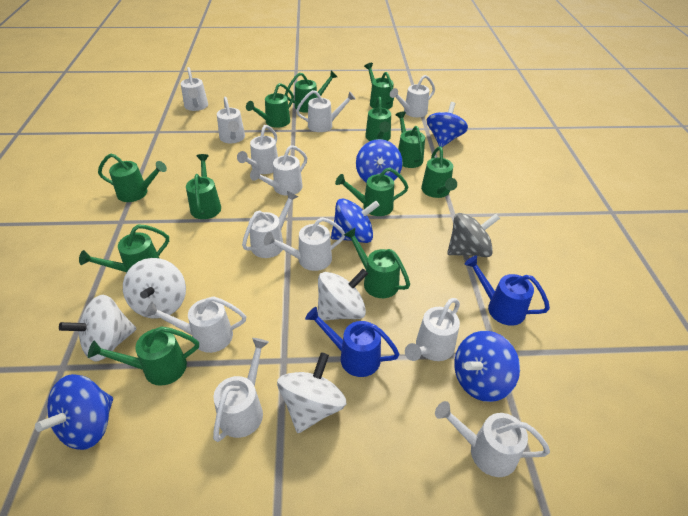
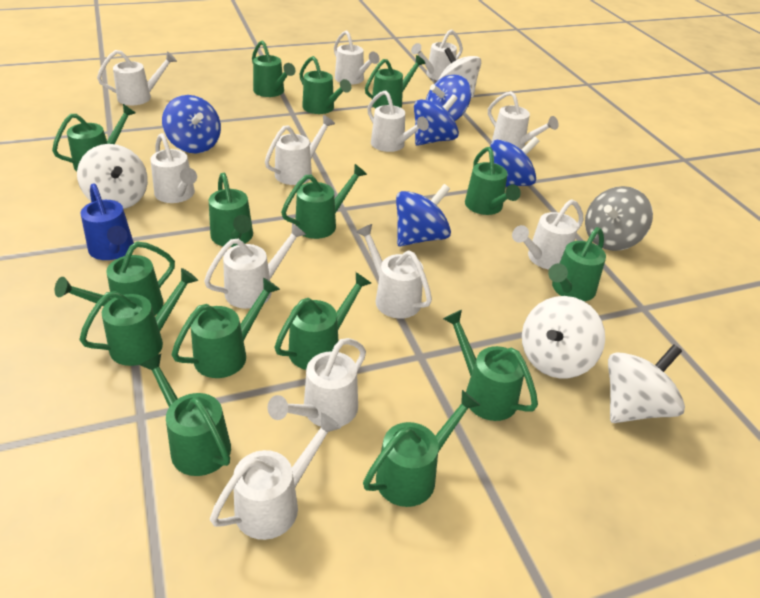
blue watering can: [305,307,400,377] [465,256,550,326] = 2 -> [80,183,134,260] = 1
green watering can: [79,224,169,273] [88,326,199,386] [98,153,167,202] [186,154,221,219] [246,83,294,128] [285,71,337,113] [335,167,408,216] [344,228,410,298] [364,63,394,110] [365,97,391,141] [395,111,425,168] [421,147,457,198] = 12 -> [52,104,135,171] [55,242,175,315] [79,268,198,366] [140,354,231,476] [172,278,280,378] [209,173,253,247] [252,40,296,97] [275,272,371,370] [281,164,367,239] [299,56,351,114] [363,390,481,507] [365,55,426,108] [443,310,538,421] [465,147,521,215] [548,227,606,301] = 15

